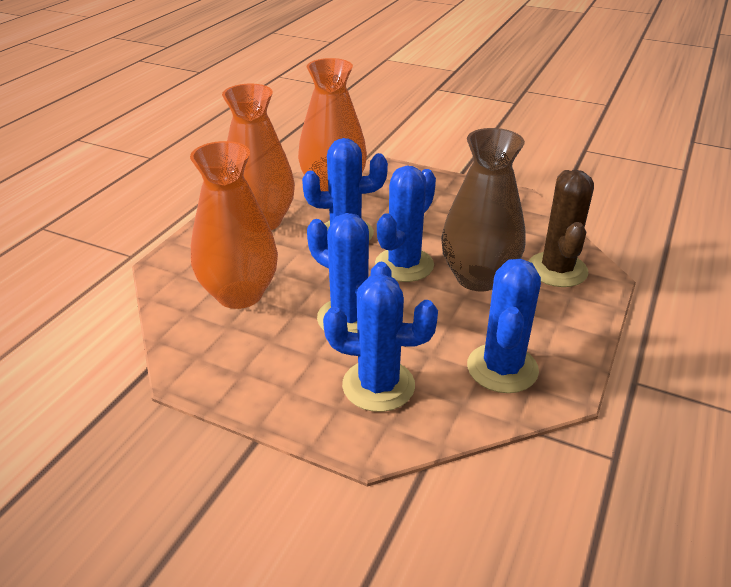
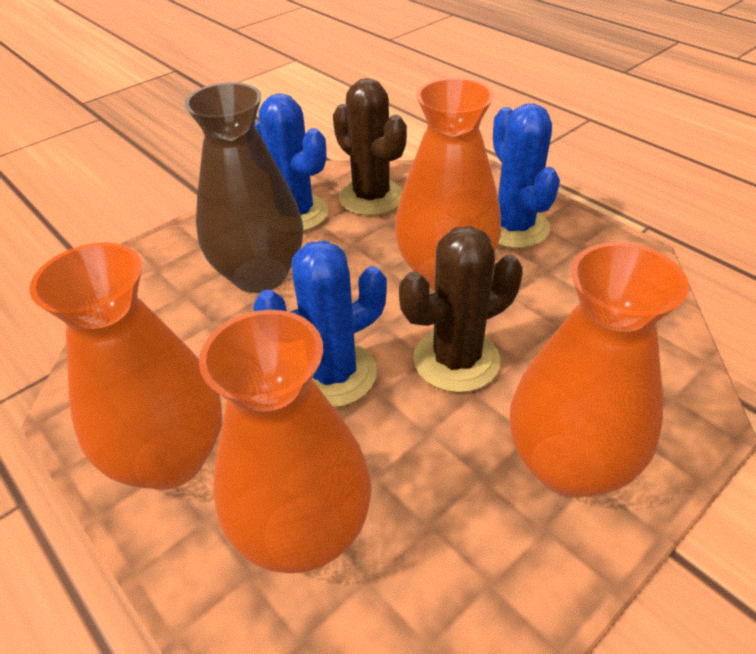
blue cactus: [302,138,388,241] [307,213,392,333] [323,274,438,412] [375,166,436,282] [467,259,541,393] = 5 -> [253,240,387,408] [255,93,329,232] [493,103,560,248] = 3
brown cactus: [528,170,594,287] = 1 -> [333,78,407,216] [399,226,523,393] = 2
orange vase: [190,141,278,309] [222,84,295,230] [298,58,367,191] = 3 -> [29,242,222,490] [199,310,371,573] [395,78,501,290] [510,242,689,498] = 4

